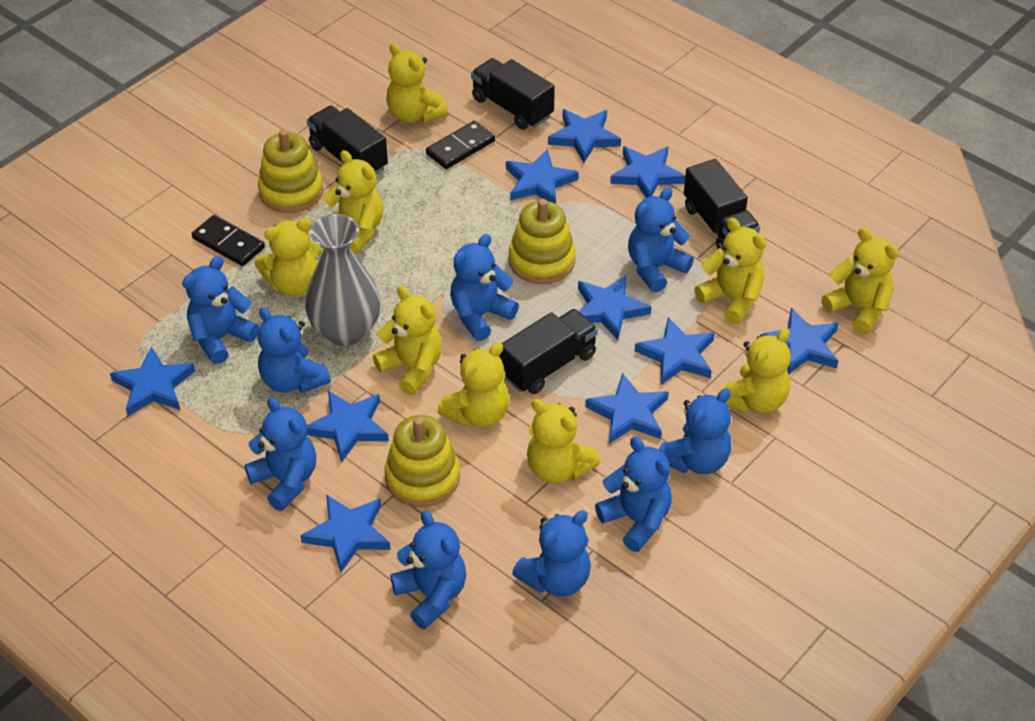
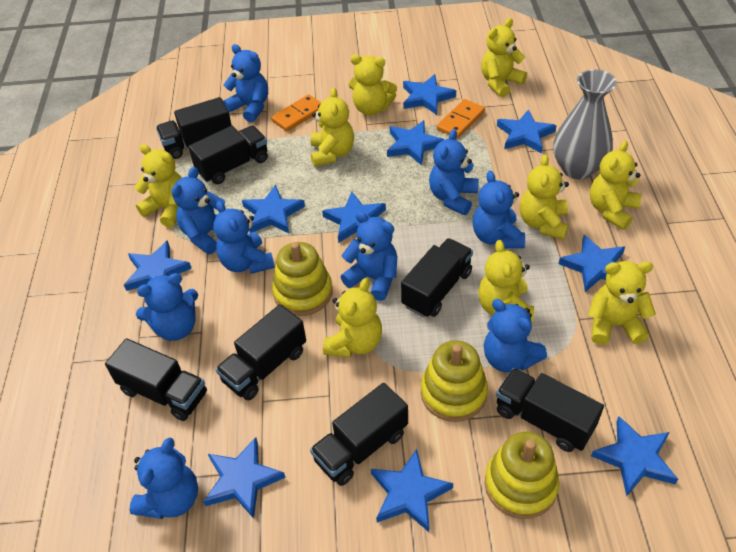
black domino: [192,215,265,266] [426,121,495,169] = 2 -> none = 0
black truck: [307,106,388,174] [471,58,555,130] [499,309,598,394] [684,159,760,250] = 4 -> [105,338,207,421] [156,97,232,159] [188,125,268,184] [216,304,306,400] [310,383,408,486] [401,238,473,318] [496,368,604,452] = 7
orange domino: none = 0 -> [271,94,321,132] [437,99,485,139] = 2

